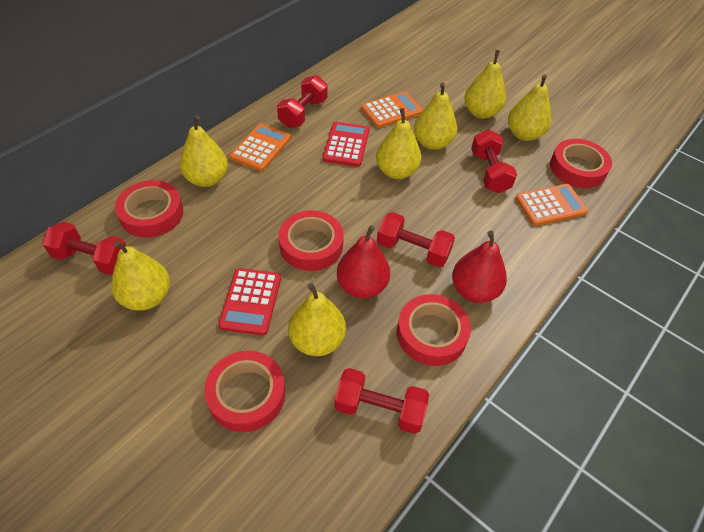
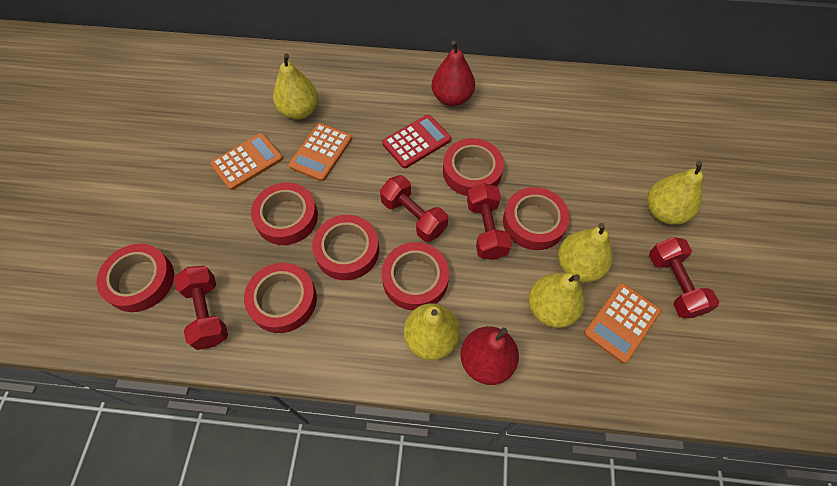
red calculator: [218,268,281,335] [323,122,369,167] = 2 -> [382,115,451,168] = 1
red dumbbell: [42,222,126,275] [277,75,328,128] [334,368,429,434] [377,212,455,268] [471,129,517,193] = 5 -> [174,266,228,350] [380,175,448,242] [467,183,512,260] [649,237,719,318] = 4
red tape: [115,180,183,238] [204,351,285,432] [279,211,344,271] [397,294,471,366] [550,139,612,188] = 5 -> [97,244,174,312] [244,263,317,333] [251,183,318,245] [312,215,379,280] [382,242,449,311] [443,138,504,196] [503,187,570,250] = 7
yellow pear: [111,241,170,311] [180,116,228,187] [288,283,346,356] [376,108,421,179] [414,82,457,150] [464,50,506,119] [508,75,551,141] = 7 -> [273,53,318,119] [404,303,460,360] [528,273,585,328] [558,223,613,282] [647,161,703,225] = 5

